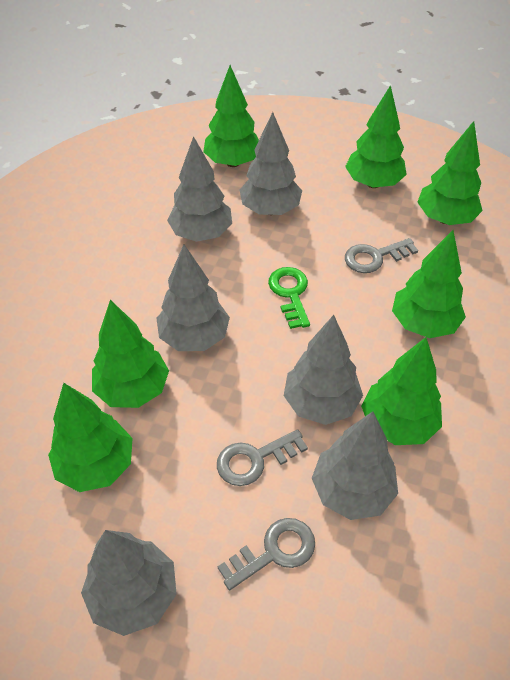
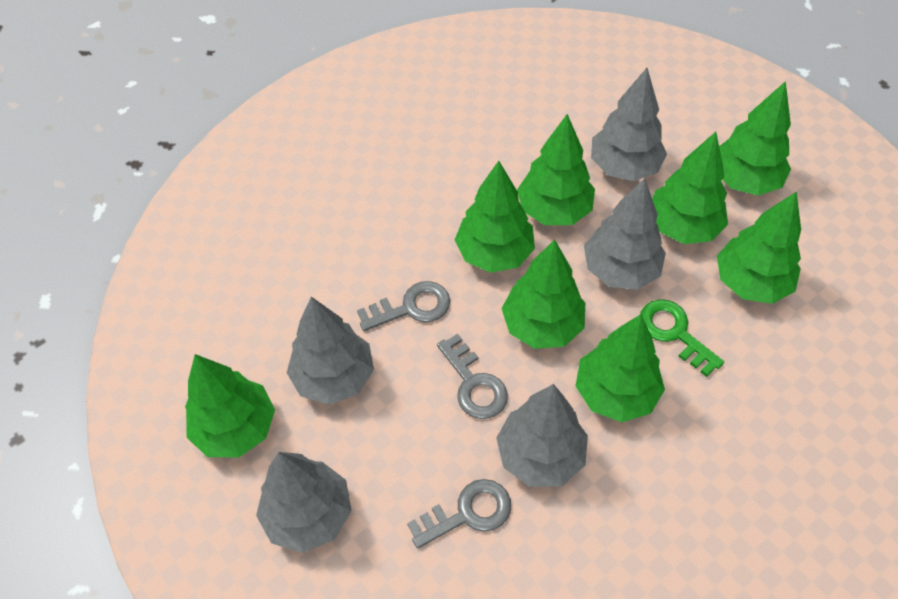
green tree: [48,383,133,492] [92,300,169,408] [203,65,259,167] [345,85,407,188] [361,337,442,445] [392,230,466,338] [417,121,483,225] = 7 -> [185,354,275,457] [455,161,535,273] [501,239,585,349] [517,114,595,225] [576,314,665,422] [652,132,728,244] [717,192,801,304] [719,81,791,196] = 8
grey tree: [81,530,177,636] [156,244,230,351] [167,136,232,242] [239,112,302,215] [284,315,363,425] [312,411,398,520] = 6 -> [256,452,351,553] [287,297,374,405] [496,384,588,487] [584,178,666,290] [591,68,667,181] = 5

